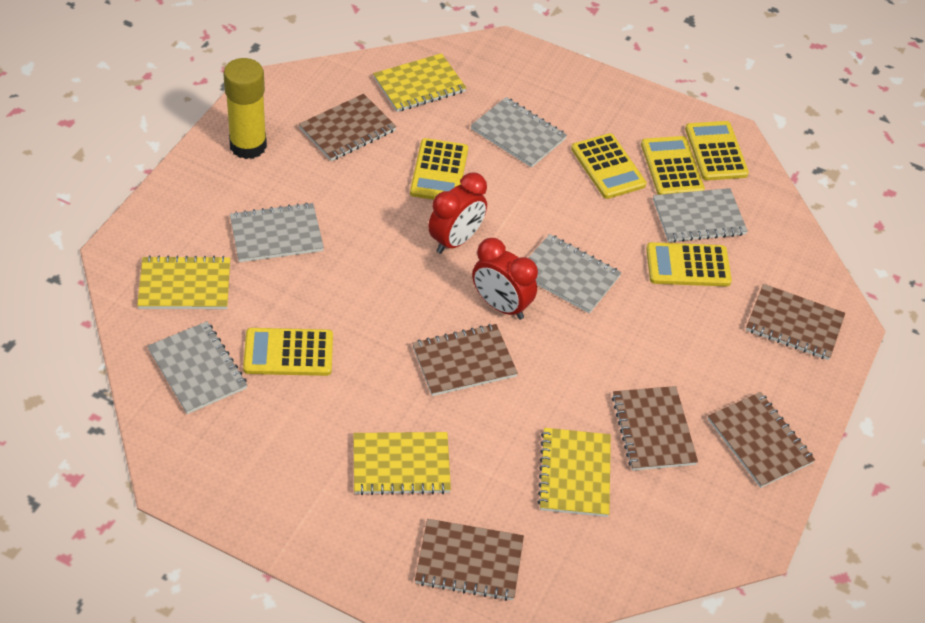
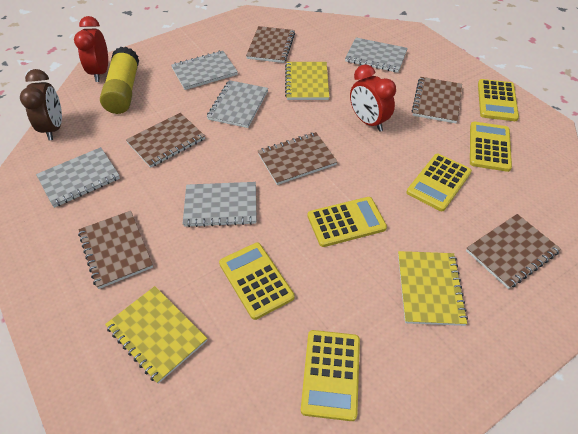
brown clock: none = 0 -> [20,69,62,140] = 1
yellow notebook: [137,255,230,309] [353,432,451,495] [373,53,466,112] [538,428,611,517] = 4 -> [105,286,207,384] [285,62,329,100] [398,251,468,326] = 3

